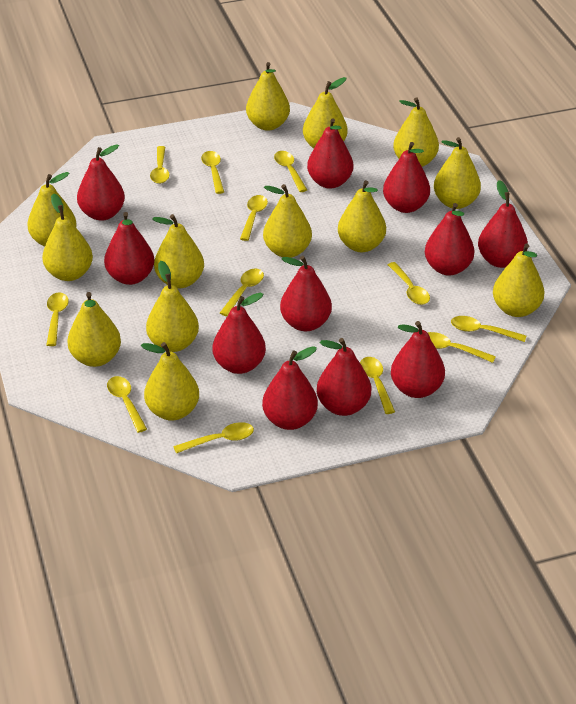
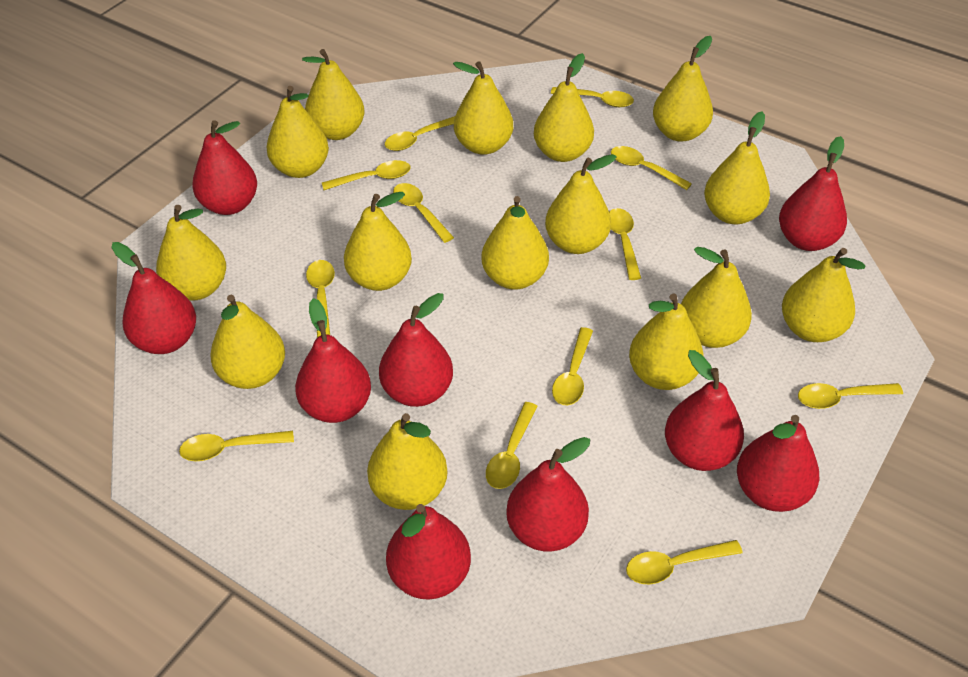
red pear: [77,144,125,221] [104,212,154,285] [212,292,266,374] [262,346,318,430] [280,256,332,331] [307,118,353,189] [317,338,371,416] [383,142,430,213] [391,321,445,398] [425,203,475,276] [478,180,528,268] = 11 -> [112,242,196,354] [192,120,257,215] [295,298,371,423] [379,293,453,407] [386,504,471,600] [506,437,590,552] [665,350,744,471] [737,415,819,512] [779,136,847,251] = 9
yellow pear: [27,172,77,247] [42,194,93,281] [67,292,121,367] [141,342,199,421] [146,261,199,352] [152,214,204,288] [246,62,290,131] [263,184,312,258] [303,77,348,149] [338,180,386,252] [393,97,439,167] [434,137,481,209] [493,244,544,317] = 13 -> [156,205,226,301] [210,295,285,389] [266,86,329,178] [302,49,365,140] [344,192,412,291] [367,413,448,510] [453,61,513,155] [482,196,549,290] [534,53,594,162] [545,154,617,254] [629,294,704,390] [653,36,713,142] [681,247,752,348] [704,112,770,224] [782,248,866,342] = 15

